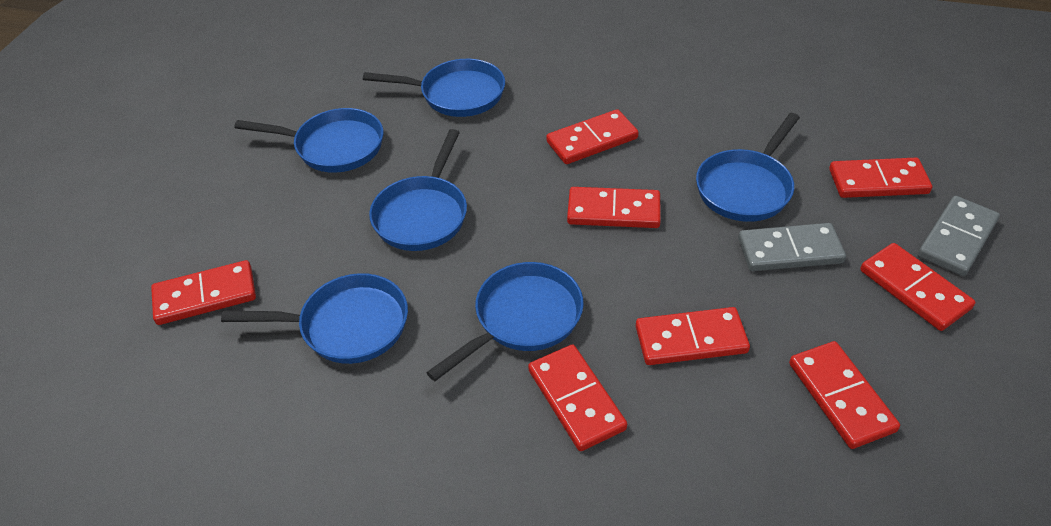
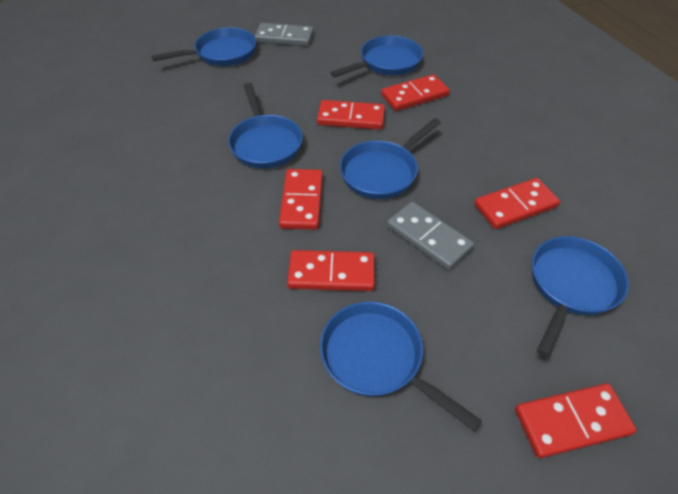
red domino: [151,260,256,325] [528,344,627,451] [546,109,639,164] [567,187,661,228] [636,307,750,365] [789,341,900,449] [829,158,932,198] [860,243,975,331] = 8 -> [279,169,323,230] [287,250,375,291] [317,100,385,130] [381,74,450,111] [474,178,560,229] [515,383,636,458] = 6

